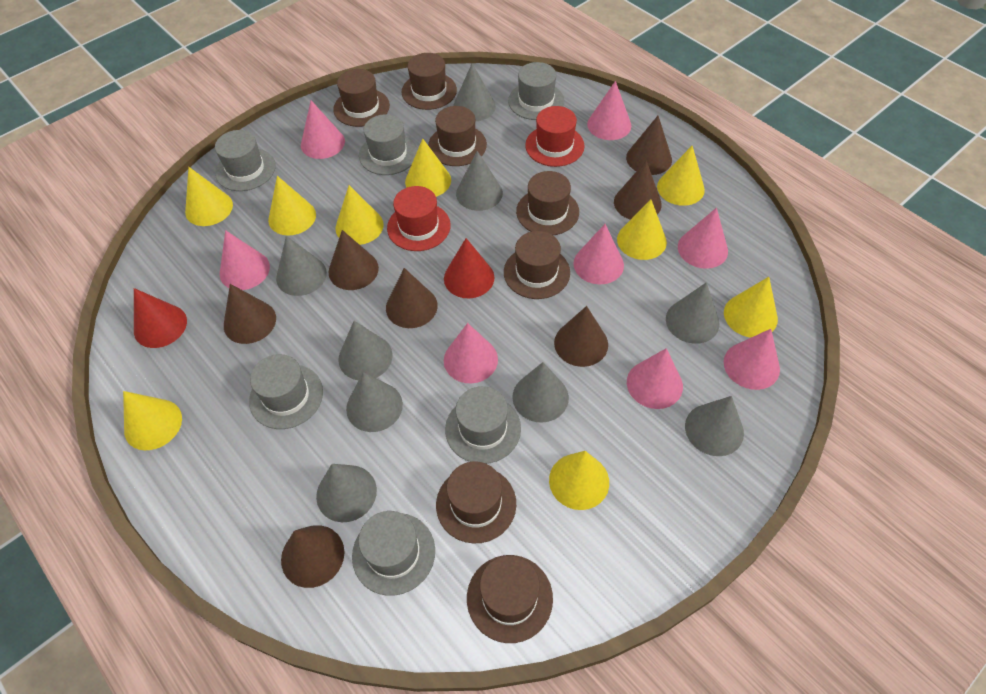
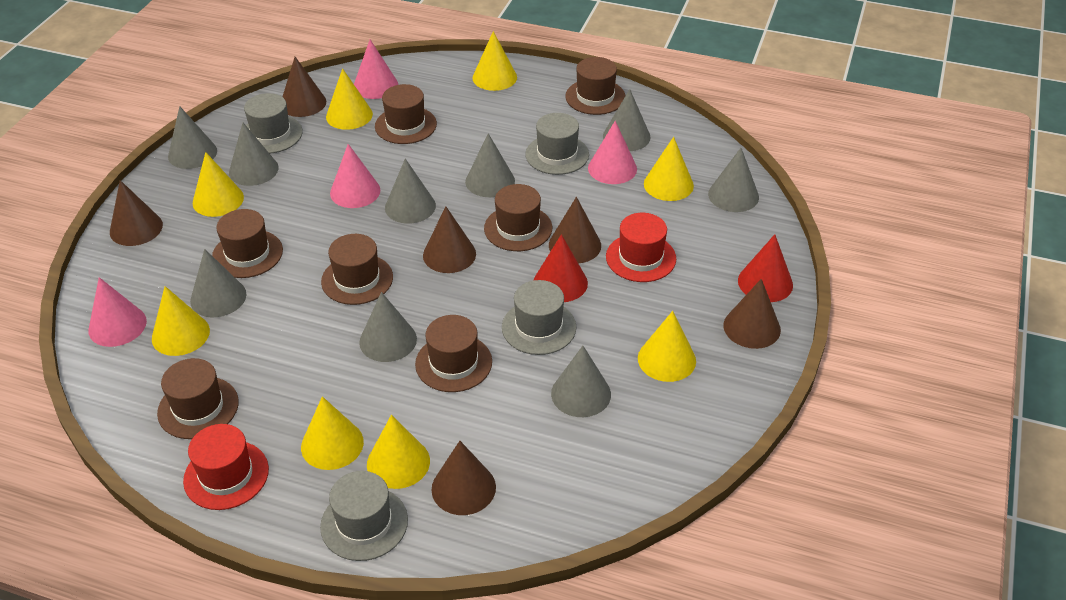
brown cone: [224,284,276,344] [281,525,345,588] [328,230,379,290] [386,268,438,328] [554,306,608,367] [614,161,662,220] [626,116,672,175] = 7 -> [110,180,163,246] [282,57,326,117] [423,206,476,273] [431,441,496,515] [549,197,601,263] [723,279,781,349] = 6
grey hat: [215,130,276,191] [249,354,323,429] [352,511,435,596] [359,114,418,175] [445,386,521,464] [508,62,564,120] = 6 -> [244,93,303,154] [320,471,408,561] [502,280,577,355] [525,113,589,175] = 4
pink cone: [220,230,270,290] [301,101,345,159] [444,323,498,383] [573,224,624,284] [587,81,631,140] [627,348,683,409] [678,208,728,269] [724,329,780,390] = 8 -> [88,277,147,347] [330,144,380,208] [354,40,398,99] [588,121,637,184] = 4
yellow cone: [123,391,182,450] [185,167,233,226] [268,176,316,236] [335,185,384,245] [405,138,451,197] [549,451,609,510] [617,199,667,260] [657,145,705,206] [724,277,778,338] = 9 -> [152,286,210,356] [193,152,244,217] [301,396,364,470] [326,68,373,130] [367,415,430,489] [473,31,517,91] [638,311,696,382] [644,137,694,201] = 8

